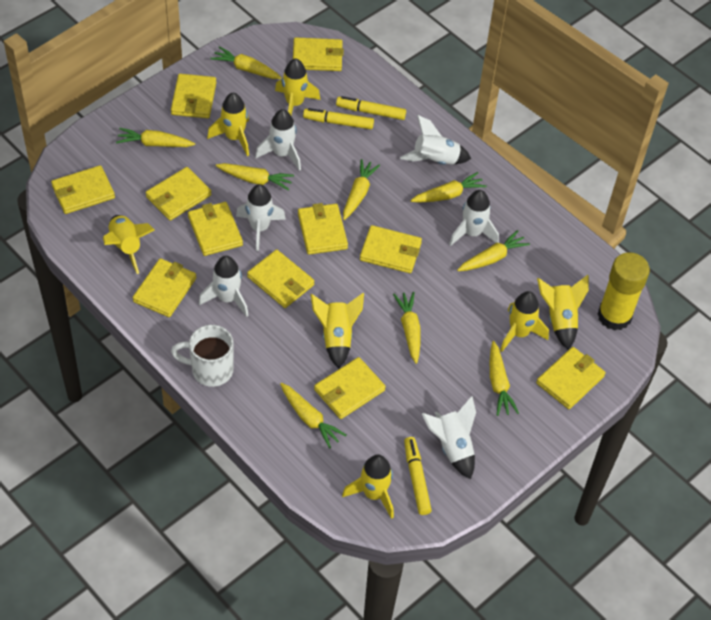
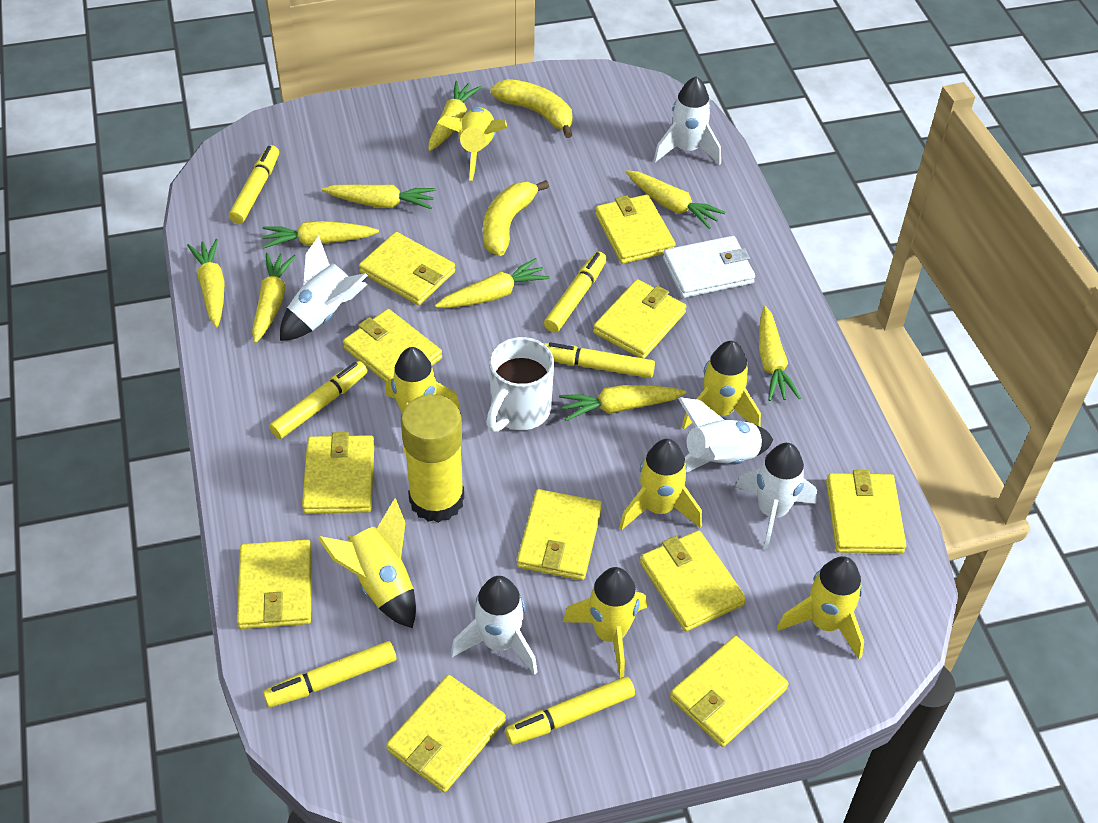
white rocket: [199,256,249,317] [236,184,286,251] [255,109,301,171] [400,115,471,165] [422,396,476,479] [449,190,499,246] = 6 -> [280,236,368,341] [451,576,537,675] [654,76,721,165] [678,397,773,472] [735,443,817,550] = 5
white wallet: none = 0 -> [663,236,755,298] = 1
yellow banana: none = 0 -> [483,180,549,256] [491,79,573,138] = 2
yellow marker: [303,108,374,129] [336,96,406,120] [404,437,432,515] = 3 -> [229,145,279,224] [263,641,396,707] [269,361,367,439] [505,676,635,745] [543,342,655,378] [544,251,607,333] = 6

